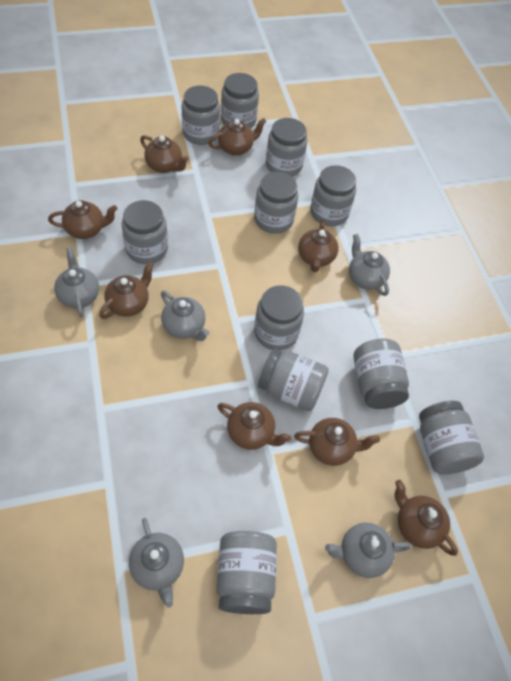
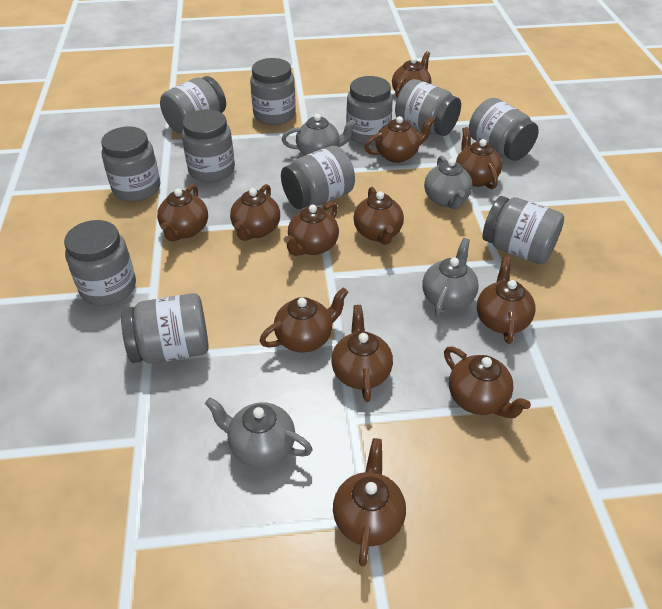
brown teapot: [48,200,118,239] [99,262,154,319] [140,135,189,173] [208,118,266,156] [217,402,291,450] [294,418,380,466] [298,220,338,272] [395,480,458,556] = 8 -> [157,184,208,242] [230,184,280,241] [260,288,348,352] [284,202,339,256] [331,305,393,402] [333,438,406,567] [353,187,404,245] [364,116,435,163] [392,51,431,97] [444,347,531,418] [456,127,502,189] [477,257,535,344] = 12
grey teapot: [54,248,99,317] [129,518,184,608] [161,291,209,341] [325,523,411,578] [349,234,390,296] = 5 -> [205,397,313,468] [282,114,357,155] [422,238,479,317] [424,156,472,209] = 4

